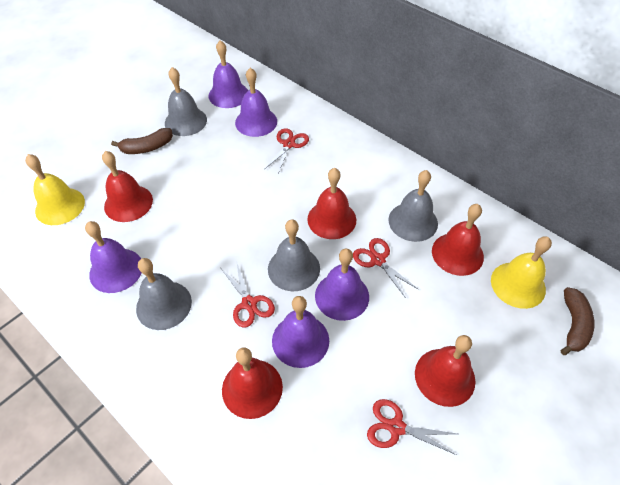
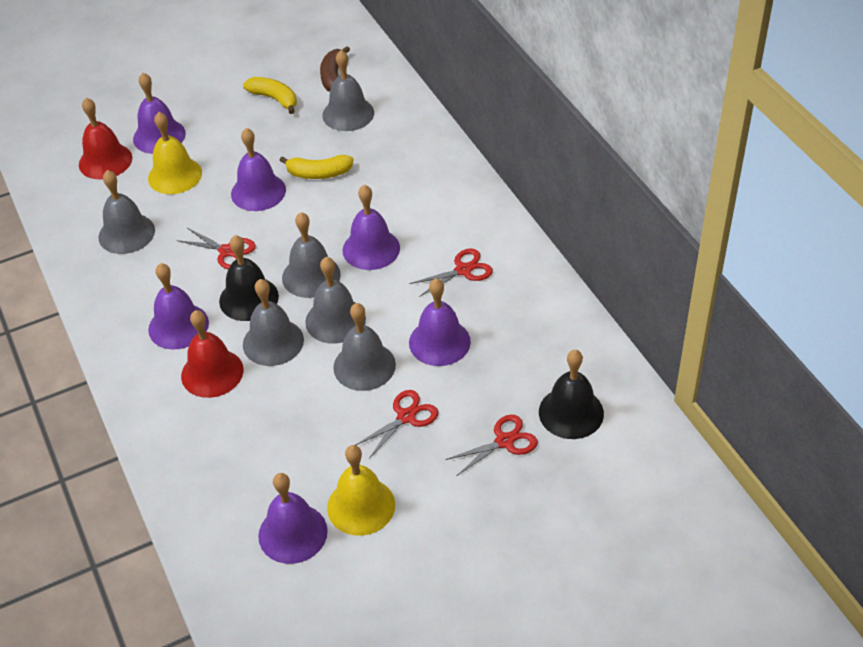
black bell: none = 0 -> [219,235,279,321] [539,350,604,439] = 2
brown banana: [111,128,173,154] [561,287,594,355] = 2 -> [320,46,350,92] = 1
grey bell: [136,258,192,330] [165,67,207,136] [268,219,320,291] [388,170,438,242] = 4 -> [98,170,155,254] [243,279,304,366] [282,212,341,298] [305,257,366,344] [322,50,374,131] [333,303,396,391] = 6
purple bell: [85,221,141,293] [209,40,248,108] [235,68,277,137] [272,296,329,368] [315,249,369,321] = 5 -> [133,73,186,154] [148,263,209,350] [231,128,286,211] [258,473,328,564] [343,185,400,270] [409,278,471,366] = 6
red bell: [102,151,153,222] [222,348,283,419] [307,168,356,239] [415,335,475,407] [432,204,484,276] = 5 -> [79,98,132,179] [181,310,244,398] = 2
yellow banana: none = 0 -> [243,77,297,114] [279,155,353,179] = 2

